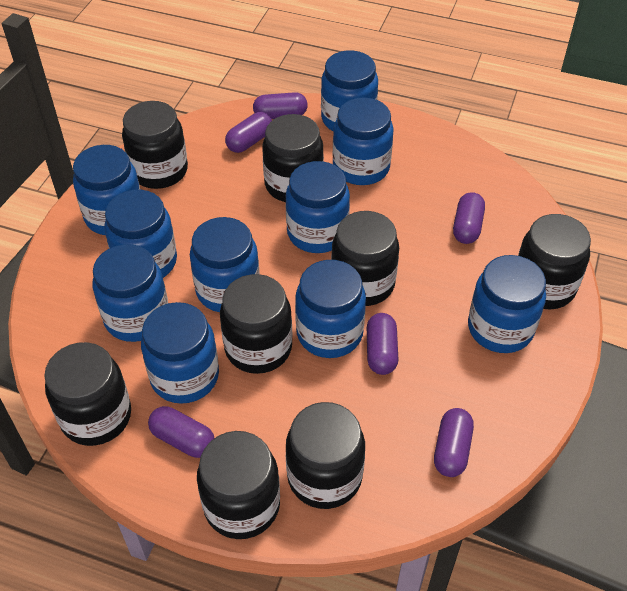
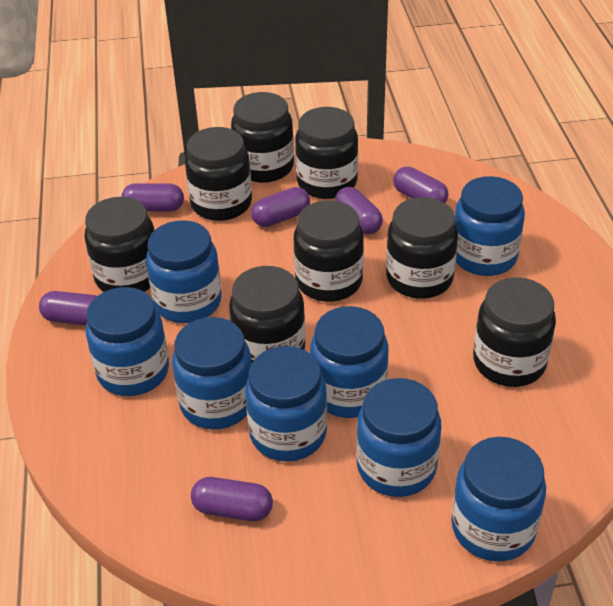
blue jar: [73,145,140,235] [93,244,168,342] [104,190,177,278] [141,302,219,404] [190,217,260,312] [286,161,350,253] [295,260,366,358] [321,50,378,131] [333,97,393,185] [468,255,546,353] = 10 -> [86,287,169,396] [146,220,222,323] [172,317,252,429] [245,346,327,462] [310,306,388,418] [356,378,441,497] [451,437,546,561] [455,176,525,276] = 8

